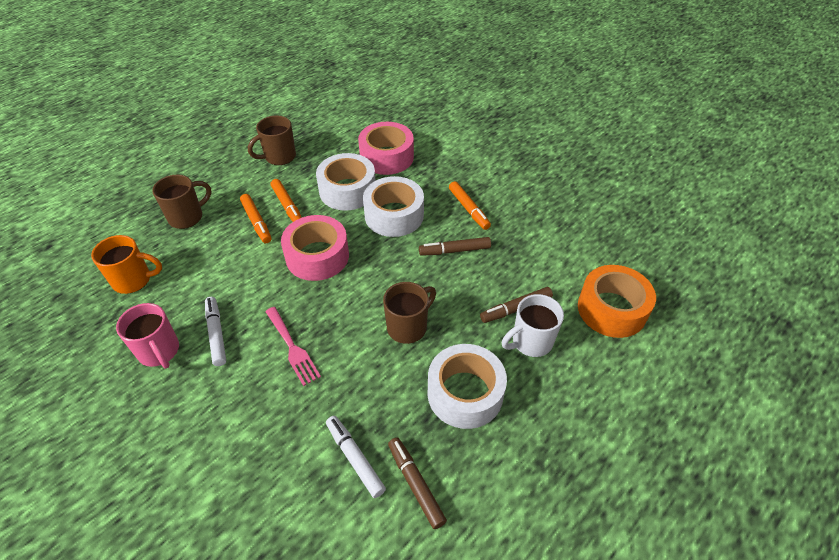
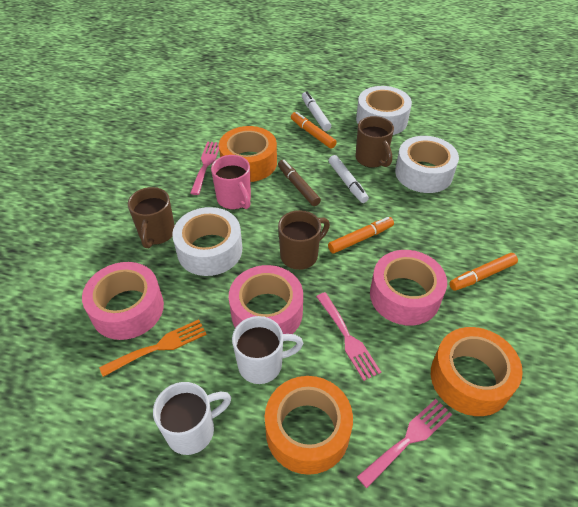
brown marker: [388,437,447,529] [419,237,491,256] [480,287,553,323] = 3 -> [278,160,321,206] = 1
orange fork: none = 0 -> [99,320,207,377] = 1
orange mug: [91,235,162,294] = 1 -> none = 0
orange tape: [578,265,656,338] = 1 -> [219,126,277,182] [265,376,353,475] [431,327,523,416] = 3
pink fork: [265,307,321,386] = 1 -> [190,141,219,195] [316,292,381,381] [357,399,452,488] = 3
pink tape: [281,215,349,281] [358,122,414,175] = 2 -> [82,262,164,340] [229,265,303,334] [370,250,447,325] = 3
white mug: [502,294,564,357] = 1 -> [153,382,231,455] [232,316,303,384] = 2

